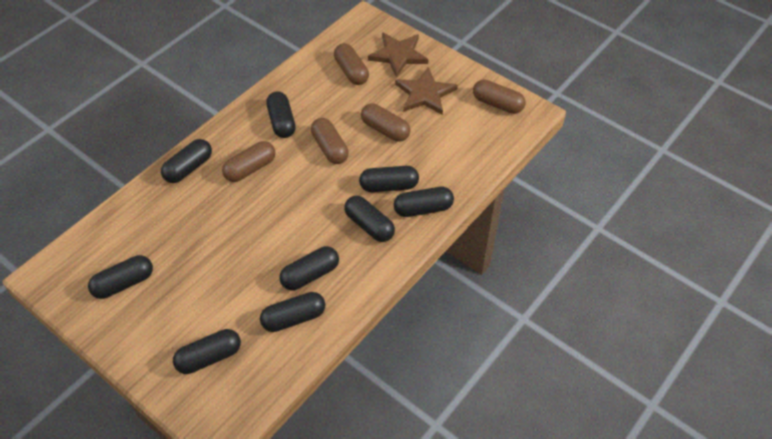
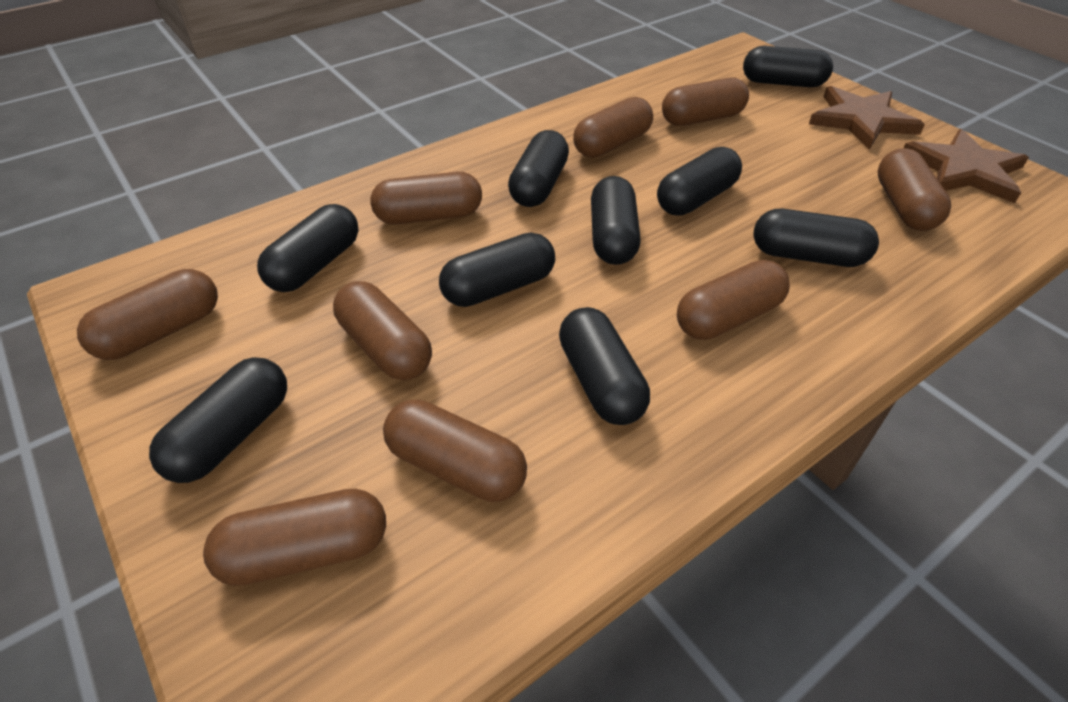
brown capsule: [222,141,275,182] [311,118,349,164] [334,43,369,85] [361,103,411,142] [473,79,525,114] = 5 -> [77,269,218,360] [203,489,386,586] [333,281,432,380] [370,172,482,225] [383,399,527,502] [573,97,653,158] [662,78,749,126] [677,260,790,340] [878,148,951,231] = 9

